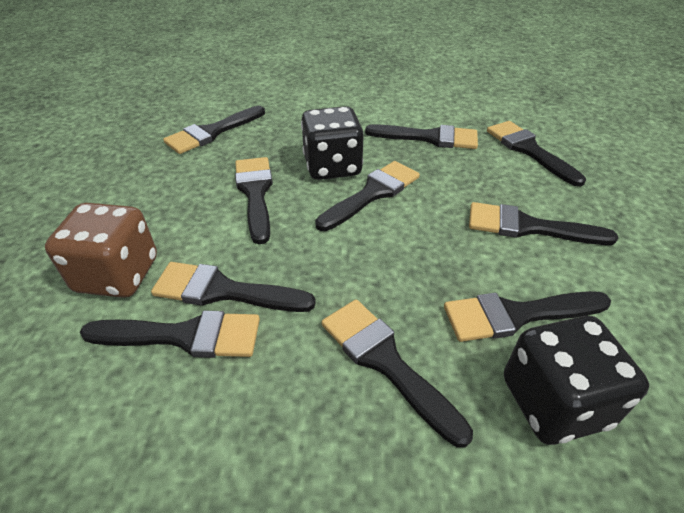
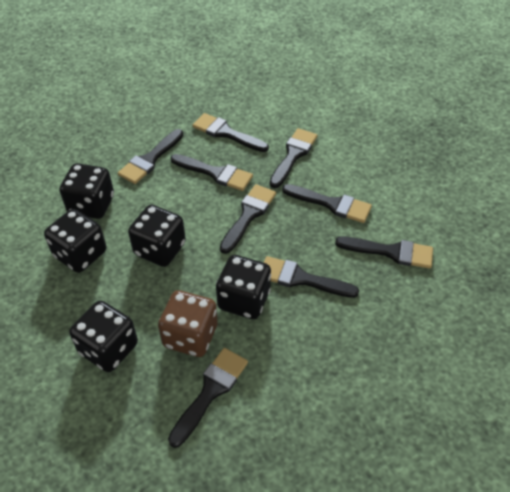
black brush: [80,311,260,358] [151,262,316,312] [163,106,265,154] [235,157,273,244] [315,161,420,231] [321,300,473,448] [365,124,478,149] [444,291,611,342] [469,202,618,245] [487,121,586,187] = 10 -> [118,129,183,184] [168,348,248,448] [170,154,253,191] [192,113,269,152] [220,184,276,254] [264,256,359,298] [270,128,318,188] [282,184,372,223] [335,236,433,269] = 9
black dice: [301,106,364,180] [504,316,649,445] = 2 -> [44,209,106,273] [60,163,114,219] [69,301,138,372] [128,205,186,267] [216,255,271,319] = 5

